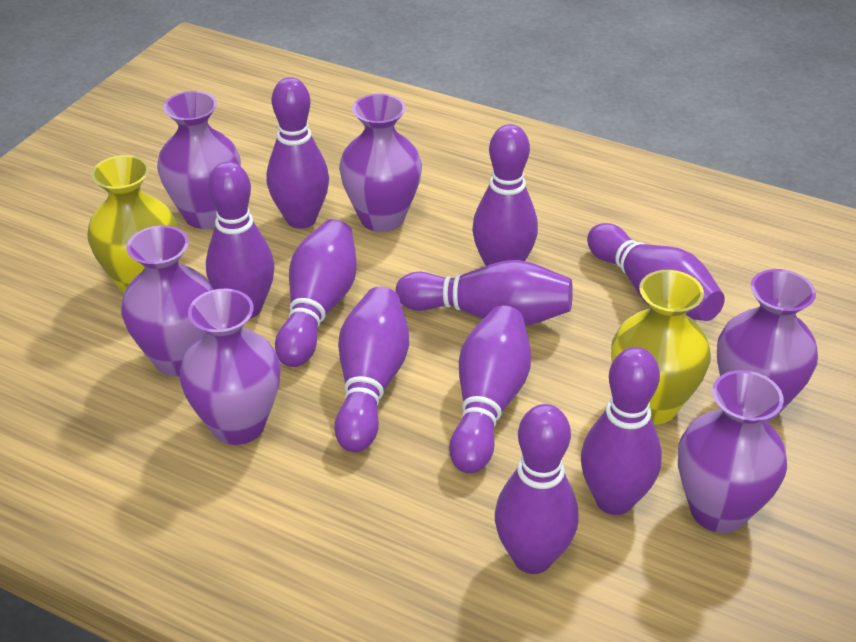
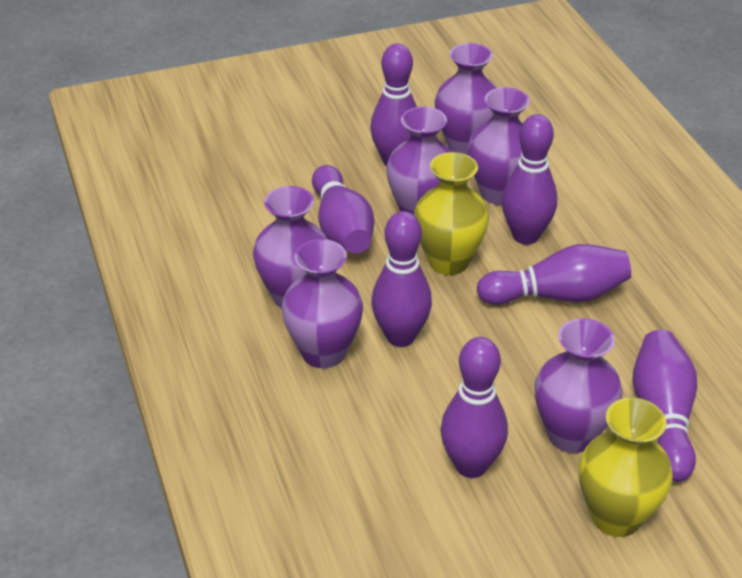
purple bowling pin: [206,162,275,319] [267,77,329,229] [275,219,357,367] [334,287,409,452] [396,260,573,326] [449,305,531,473] [472,124,538,266] [495,404,578,574] [581,347,662,515] [587,223,725,321] = 10 -> [312,165,374,253] [370,43,417,166] [372,211,432,347] [440,337,508,478] [477,244,631,305] [502,114,557,245] [632,330,697,482] = 7

